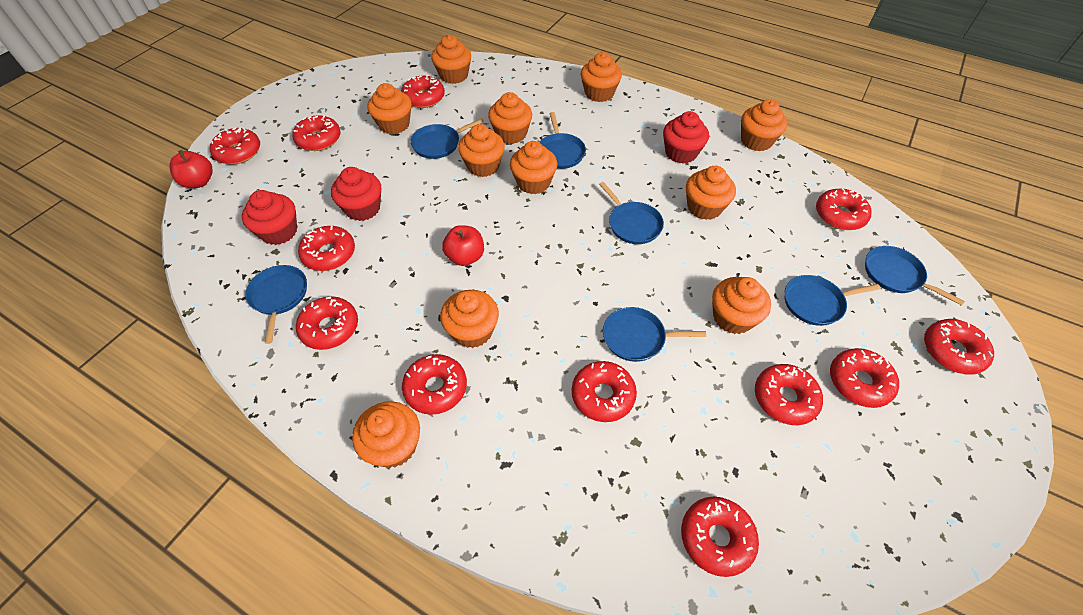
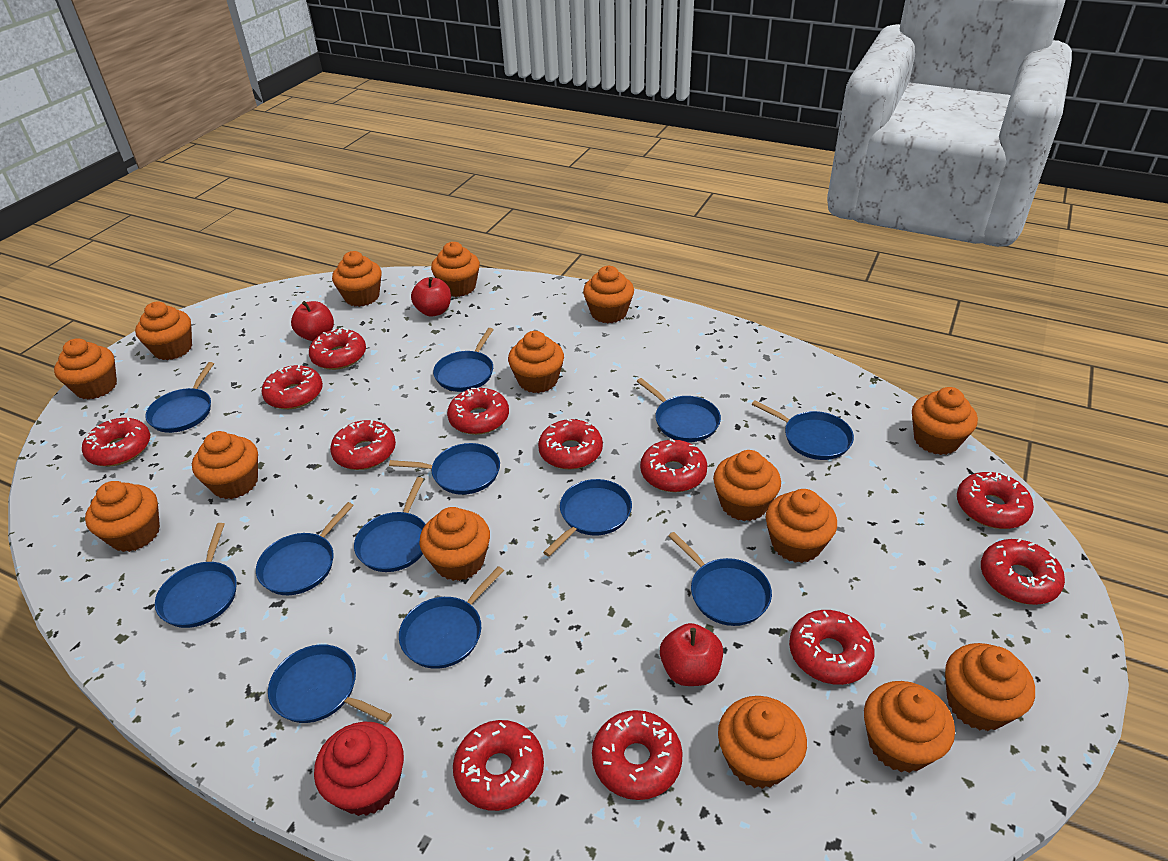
blue pan: [245,265,307,344] [411,118,484,159] [539,112,586,169] [599,182,664,244] [603,307,706,362] [785,275,881,326] [865,246,965,306] = 7 -> [145,362,214,433] [155,523,237,628] [256,502,354,595] [268,644,392,723] [354,477,426,572] [389,443,500,495] [399,566,504,669] [433,328,494,392] [543,479,632,556] [637,378,721,442] [668,532,772,626] [752,400,854,460] = 12
orange cupcake: [352,401,420,468] [367,83,411,134] [431,35,471,84] [440,290,499,348] [458,124,505,177] [488,92,532,144] [510,141,557,194] [581,52,622,102] [686,166,736,220] [712,277,771,334] [741,99,787,151] = 11 -> [54,338,117,399] [85,481,160,552] [135,302,192,360] [192,431,258,499] [332,251,382,307] [419,507,490,581] [431,242,480,297] [508,331,564,393] [583,266,634,324] [713,450,781,521] [718,696,807,789] [766,489,837,563] [864,681,955,773] [912,387,978,455] [945,643,1035,731] = 15
red apple: [169,150,213,188] [442,225,484,266] = 2 -> [291,301,334,341] [411,277,451,317] [660,623,723,686] = 3
red cupcake: [242,190,297,245] [331,167,381,221] [663,111,709,164] = 3 -> [314,722,404,816] = 1

